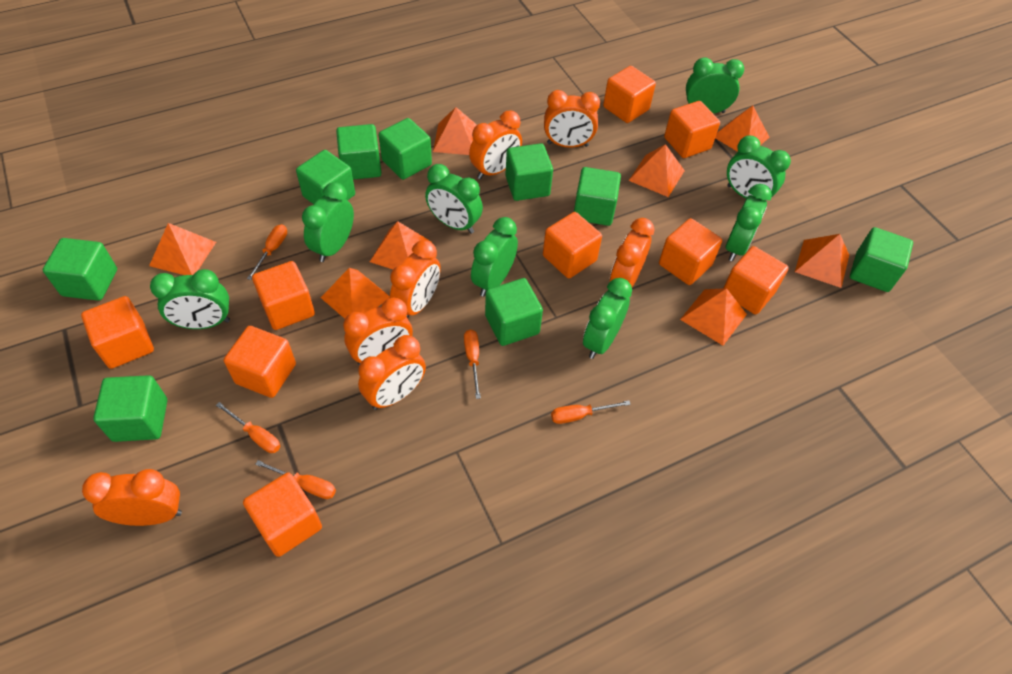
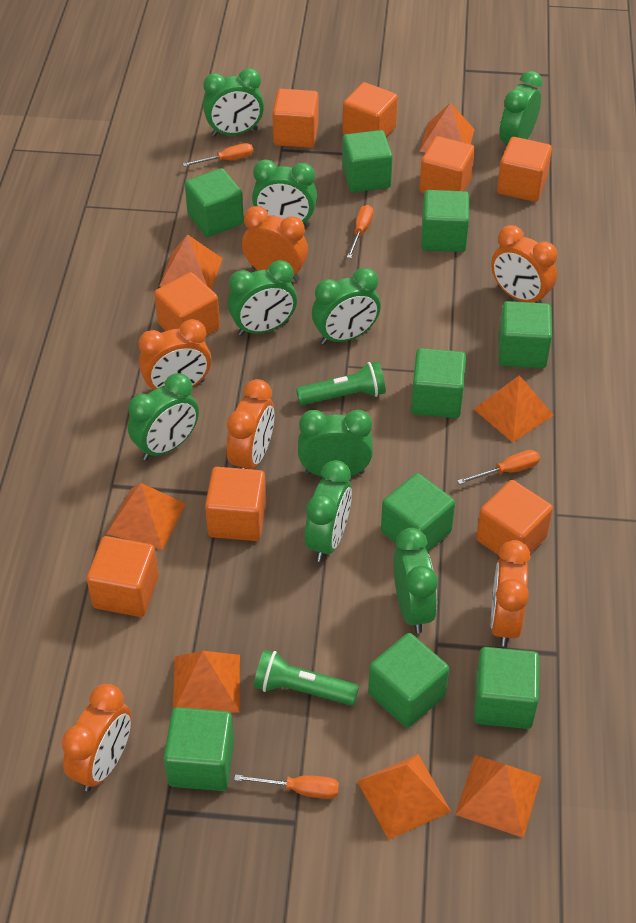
green clock: [150,269,230,329] [302,182,354,262] [425,164,483,234] [471,217,518,297] [583,278,632,359] [686,57,744,114] [726,184,772,262] [727,135,791,201] = 8 -> [128,373,199,461] [203,68,264,137] [228,260,297,336] [252,159,317,227] [298,410,373,477] [305,460,352,562] [312,268,381,345] [393,528,438,633] [499,71,543,144] = 9
green flashlight: none = 0 -> [254,650,359,706] [296,361,386,405] = 2
orange clock: [82,469,182,526] [343,297,413,365] [358,335,426,410] [390,240,441,318] [469,111,522,179] [544,90,600,148] [610,218,654,287] = 7 -> [62,684,132,791] [139,319,211,391] [227,379,275,469] [242,206,308,282] [491,225,557,303] [491,540,531,647] = 6
orange cube: [81,296,154,369] [224,326,296,398] [243,472,322,557] [252,261,315,330] [543,212,602,278] [603,66,656,123] [659,218,722,285] [664,101,720,158] [724,246,789,314] = 9 -> [87,536,159,617] [154,272,220,336] [205,467,266,541] [272,89,319,148] [343,82,398,137] [419,136,475,193] [476,480,553,555] [497,137,552,202] = 8
orange pyramid: [149,223,216,275] [321,268,390,319] [370,221,431,269] [433,107,477,155] [629,144,685,197] [680,288,747,345] [715,106,770,152] [795,234,849,288] = 8 -> [107,483,186,550] [159,235,223,290] [173,651,240,713] [357,754,451,840] [419,103,475,153] [455,755,541,838] [474,375,554,443] = 7
orange screwdriver: [216,402,280,453] [247,224,287,280] [255,460,336,499] [464,330,481,399] [551,400,631,424] = 5 -> [183,143,253,167] [234,774,339,799] [347,205,373,258] [457,450,540,485] = 4

